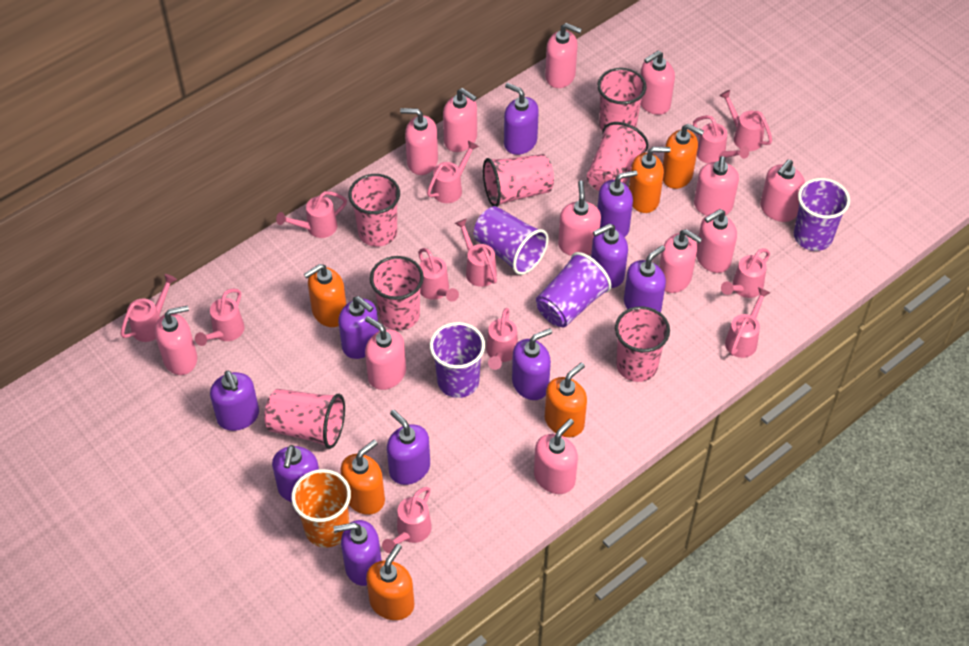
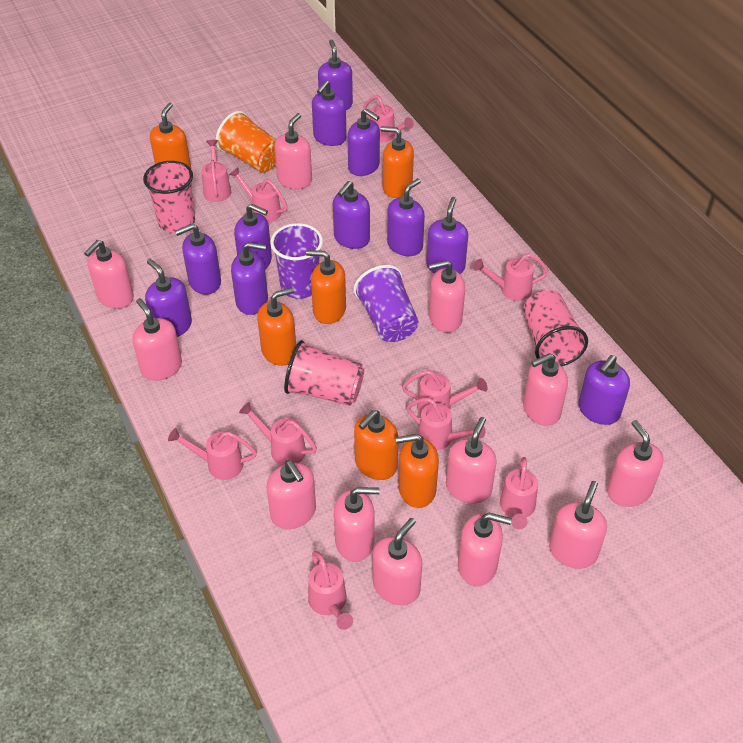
pink cup: [264,389,345,449] [348,174,400,247] [370,256,424,330] [483,154,554,207] [587,122,648,191] [597,68,647,132] [615,306,670,382] = 7 -> [143,161,195,233] [284,340,364,406] [523,290,588,366] = 3
pink watering can: [120,274,177,342] [195,289,245,346] [276,191,347,238] [382,487,432,553] [418,248,459,302] [427,140,479,203] [455,219,497,287] [486,308,518,370] [693,115,749,163] [719,90,772,151] [721,248,770,298] [725,287,771,358] = 12 -> [168,428,257,480] [202,140,231,202] [229,167,288,223] [239,402,317,465] [308,551,353,630] [364,95,414,143] [402,370,488,414] [406,398,485,451] [473,253,549,301] [500,457,538,529] = 10
purple cup: [430,322,485,398] [474,206,549,275] [536,252,611,327] [794,178,850,251] = 4 -> [270,223,323,299] [353,265,419,342] = 2
purple soap dispenser: [210,371,259,431] [272,445,319,502] [333,520,382,586] [338,296,379,359] [387,410,430,485] [504,83,539,155] [512,328,552,400] [591,224,628,288] [597,170,637,237] [624,245,666,312] = 10 -> [145,259,192,337] [175,223,221,295] [231,242,268,315] [234,204,272,269] [312,80,347,146] [318,40,353,110] [333,181,370,249] [347,108,380,176] [387,178,425,256] [426,197,468,274] [578,355,630,425] = 11

